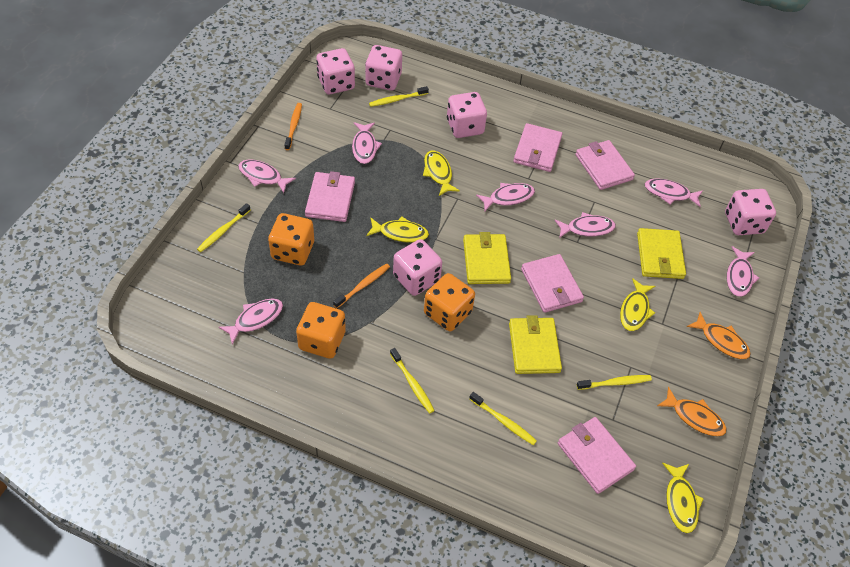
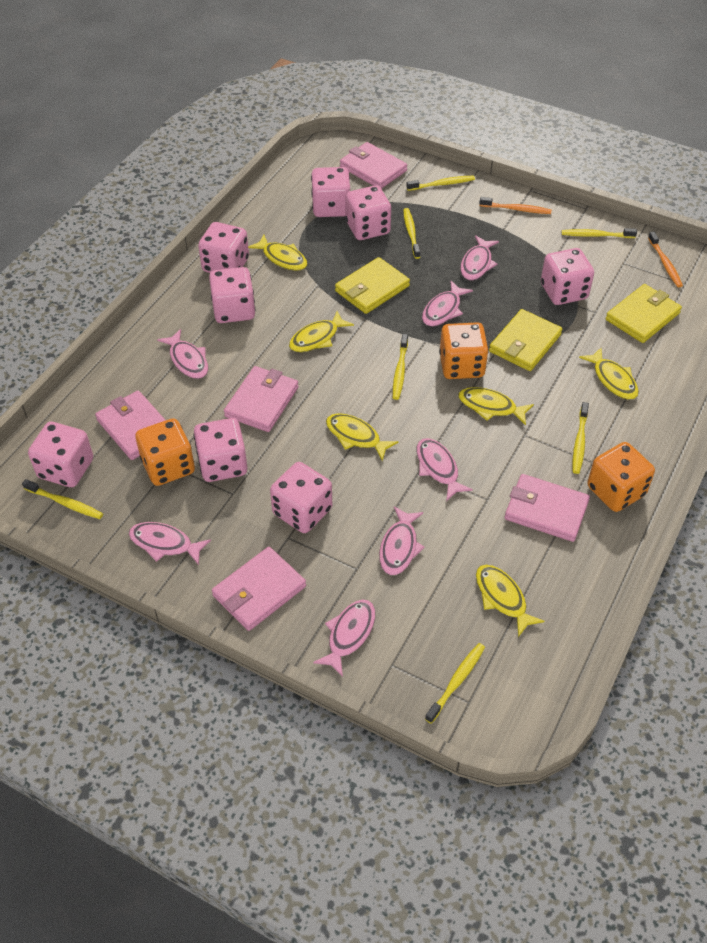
orange fish: [657,387,727,437] [687,312,751,359] = 2 -> none = 0
pink dice: [316,48,355,95] [365,45,402,91] [393,239,442,296] [447,92,487,138] [725,189,776,235] = 5 -> [28,422,93,487] [194,418,247,482] [198,222,249,273] [209,267,256,323] [270,462,332,533] [311,167,350,217] [345,185,391,240] [541,248,594,305] = 8
yellow fish: [366,216,429,243] [423,151,460,196] [620,278,655,331] [662,463,704,533] = 4 -> [248,235,307,271] [289,311,354,352] [326,413,398,461] [458,387,534,425] [476,565,545,637] [579,347,639,400] = 6
yellow toothbrush: [197,203,251,252] [369,86,429,107] [390,348,435,413] [469,392,537,445] [577,375,652,390] = 5 -> [22,479,103,519] [393,334,408,400] [403,208,420,259] [406,176,475,191] [425,643,485,723] [562,228,637,238] [573,402,589,474] = 7

